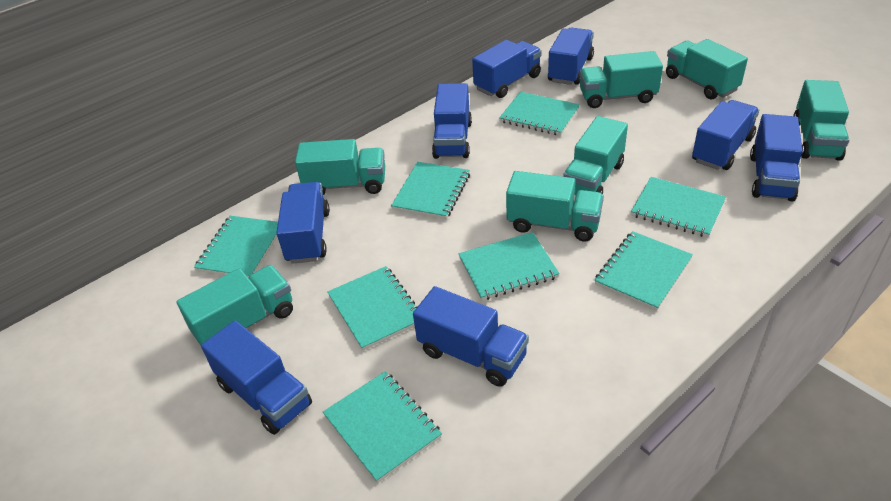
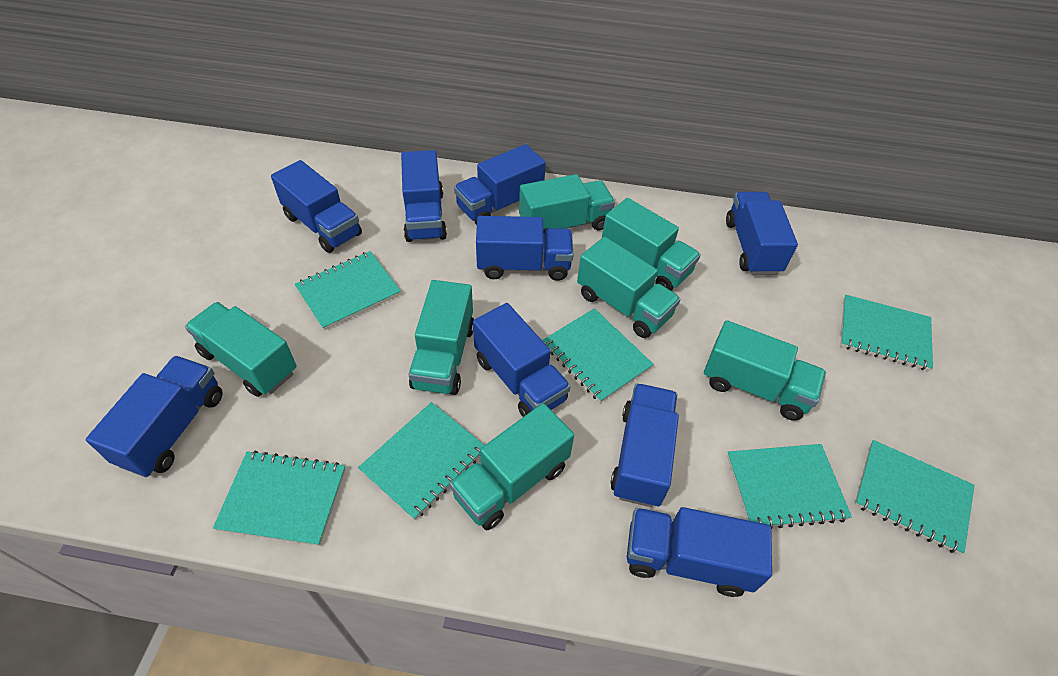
blue truck: [201,320,312,435] [276,182,330,264] [413,286,529,387] [432,83,472,159] [472,40,542,98] [548,28,594,85] [692,100,759,170] [750,114,803,202] = 8 -> [86,356,223,477] [271,160,362,253] [401,150,447,242] [454,144,546,225] [473,303,571,417] [476,216,574,281] [610,383,679,507] [627,507,772,597] [726,192,798,275] = 9
turquoise notebook: [194,216,278,278] [323,371,442,483] [327,266,418,350] [391,162,470,219] [459,232,560,300] [499,92,580,136] [595,231,693,311] [631,177,726,238] = 8 -> [213,450,346,546] [295,251,401,330] [358,402,484,520] [543,308,654,403] [727,444,852,529] [840,295,933,371] [854,440,975,555] = 7

